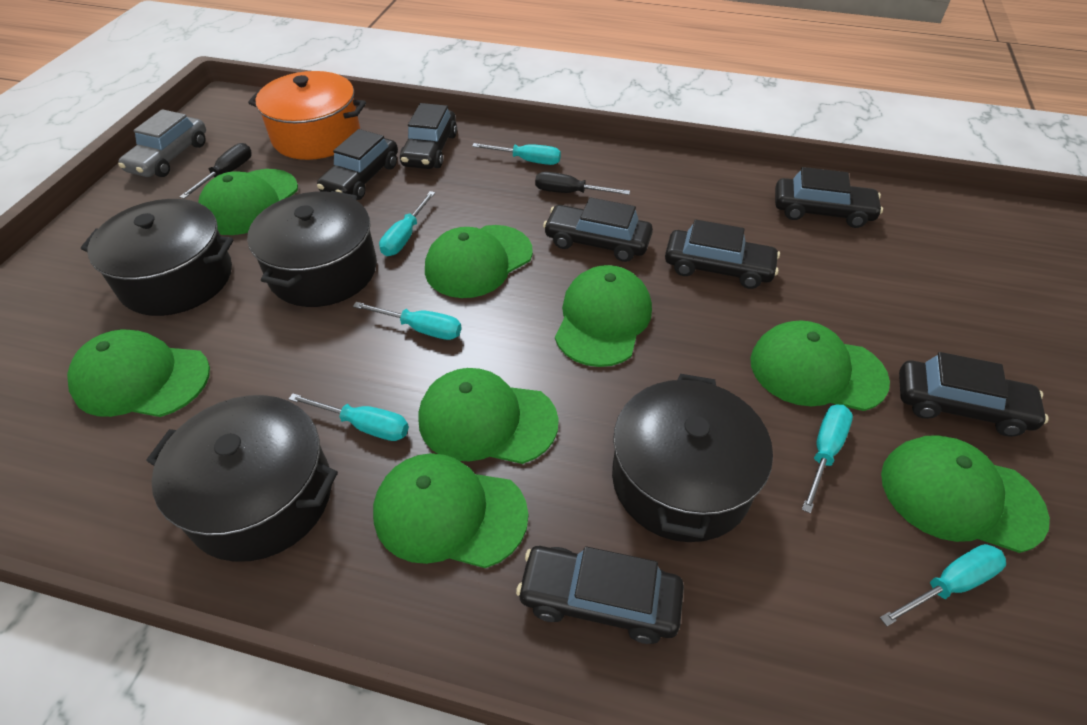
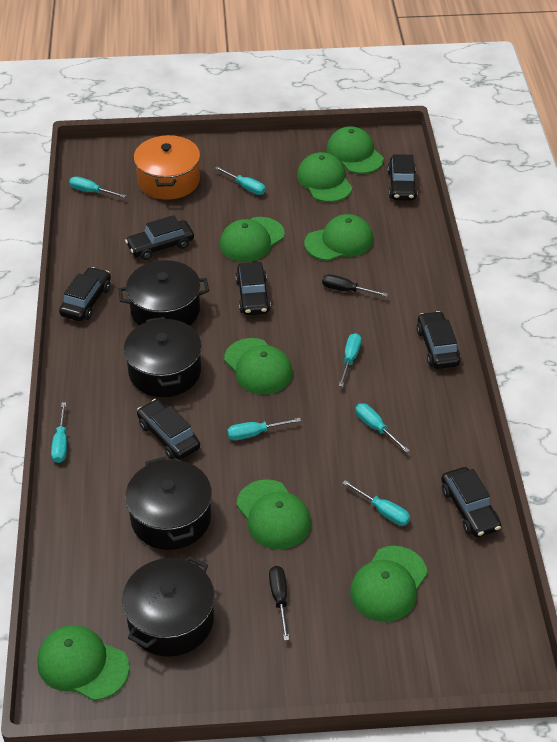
grey car: [118,109,206,177] = 1 -> none = 0
turquoise screwdriver: [288,393,409,441] [353,302,462,340] [379,191,435,256] [472,143,561,165] [802,404,853,514] [880,544,1006,626] = 6 -> [51,402,67,463] [69,177,127,198] [215,167,266,195] [227,418,301,440] [339,333,361,387] [342,480,410,526] [355,403,410,453] = 7

